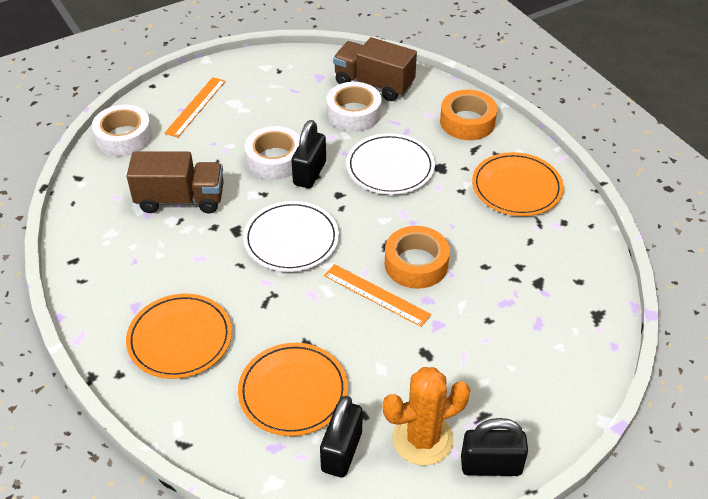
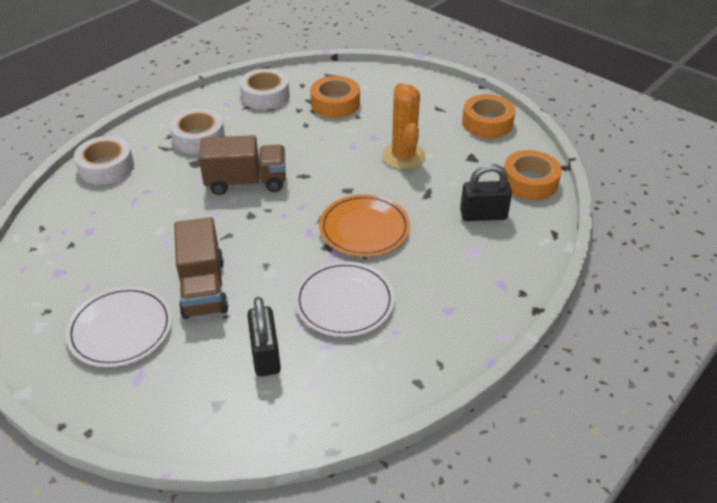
black padlock: [291,120,326,188] [320,396,363,477] [461,418,528,476] = 3 -> [247,297,281,376] [460,164,512,221] = 2
orange plate: [126,294,232,379] [238,343,348,436] [472,152,564,216] = 3 -> [319,194,410,257] = 1
orange ruler: [164,77,226,138] [324,264,431,327] = 2 -> none = 0
orange tape: [385,226,450,289] [440,90,497,140] = 2 -> [310,76,360,118] [462,94,515,138] [504,150,562,200] = 3

